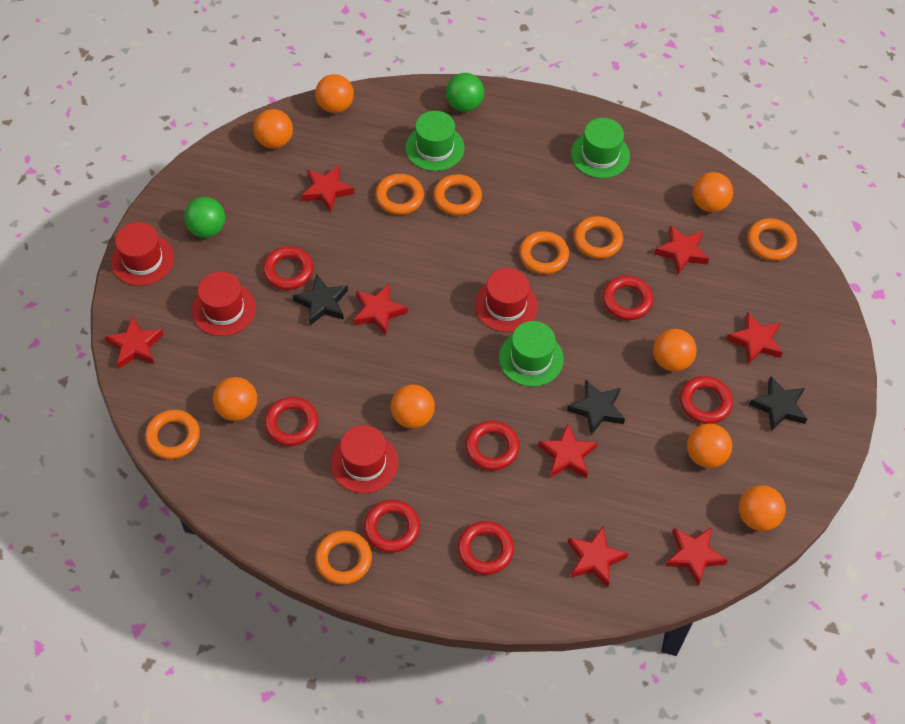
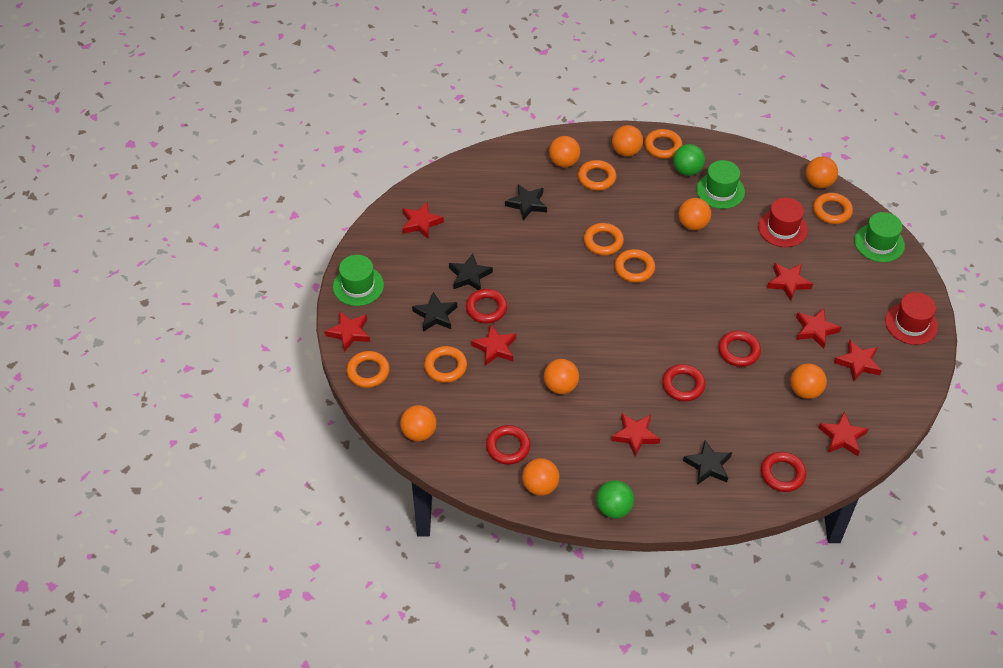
black star: [293,275,348,325] [567,380,625,435] [749,377,807,432] = 3 -> [412,292,457,332] [449,254,493,290] [505,184,547,220] [683,440,732,485] = 4
red hat: [111,222,174,286] [192,271,256,336] [330,425,399,493] [475,268,538,332] = 4 -> [758,198,808,247] [885,292,938,345] = 2
red ring: [263,246,313,290] [264,397,318,446] [364,500,420,553] [457,521,514,575] [465,421,519,471] [602,276,653,320] [680,376,733,424] = 7 -> [466,289,507,324] [486,425,531,464] [662,364,706,402] [718,331,761,367] [761,452,806,492] = 5

